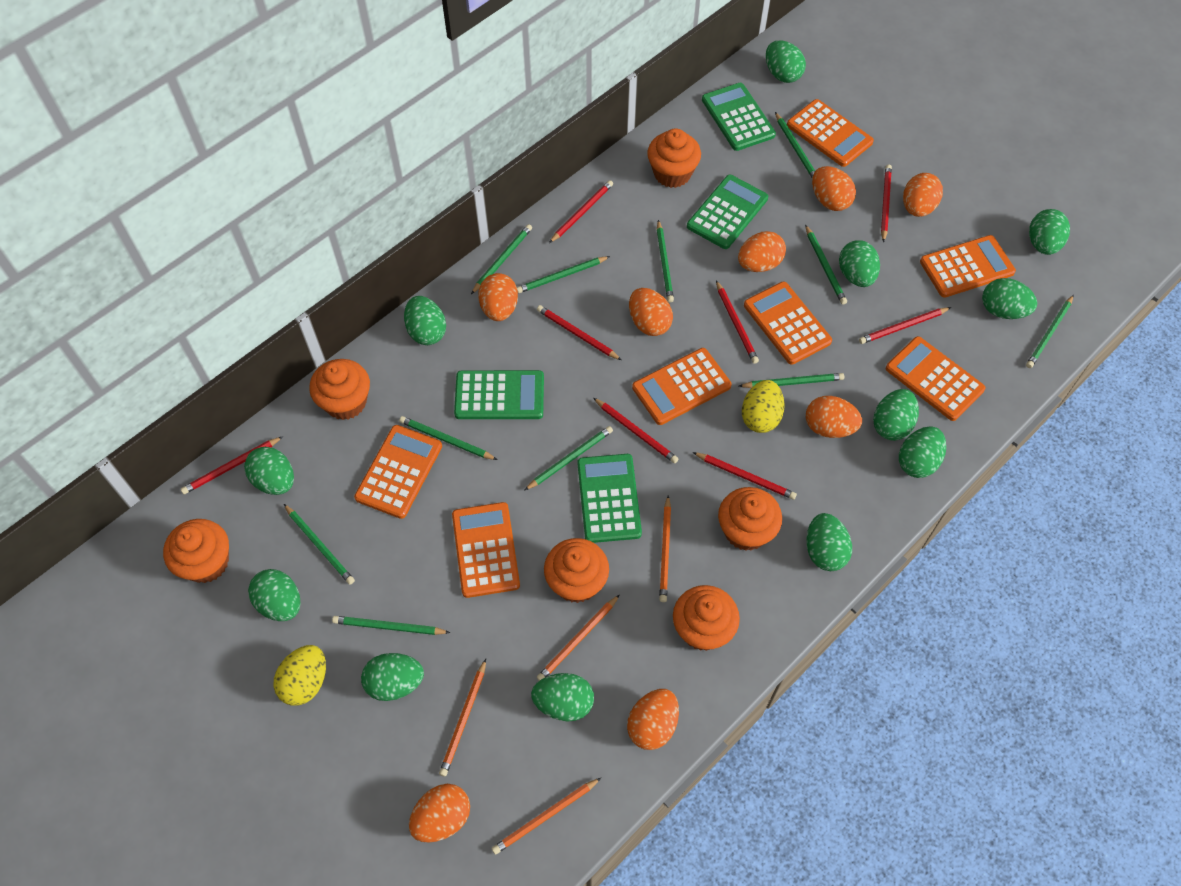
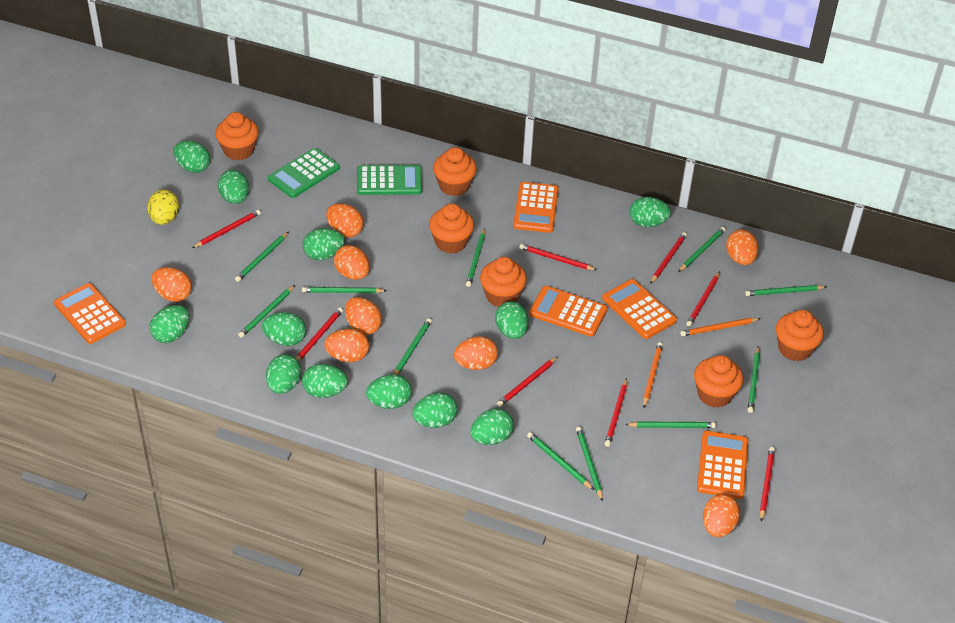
green calculator: [454,370,544,419] [577,454,642,543] [687,175,768,249] [702,83,776,151] = 4 -> [268,148,340,198] [357,165,422,195] = 2
orange calculator: [354,425,442,519] [452,502,520,598] [632,348,732,425] [744,282,832,365] [787,99,874,167] [886,336,986,421] [920,235,1016,298] = 7 -> [54,283,126,344] [513,182,559,233] [529,286,608,337] [602,279,677,339] [697,431,748,499] = 5
orange pencil: [439,659,486,777] [492,778,601,855] [537,594,620,681] [659,496,671,602] = 4 -> [643,342,663,407] [680,318,761,336] = 2
yellow egg: [273,645,326,706] [742,380,784,433] = 2 -> [147,190,179,225] = 1

